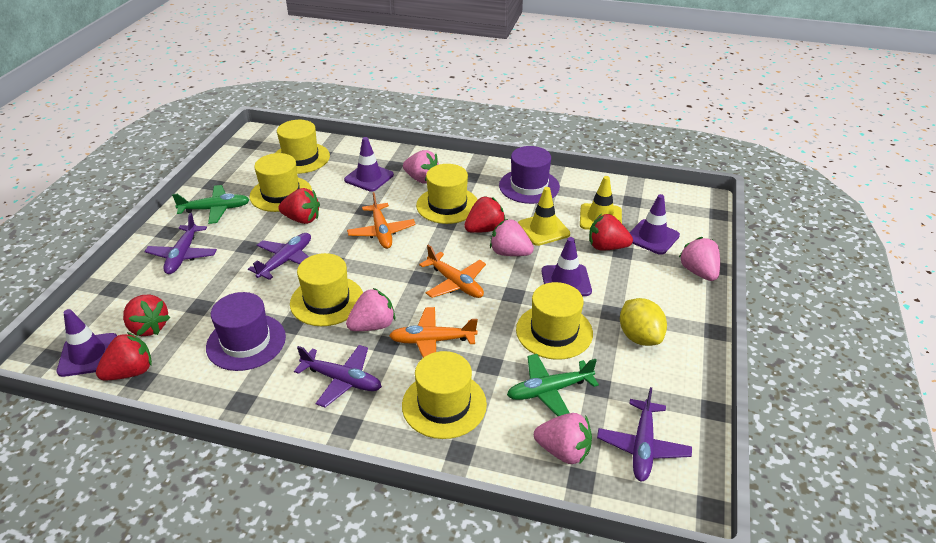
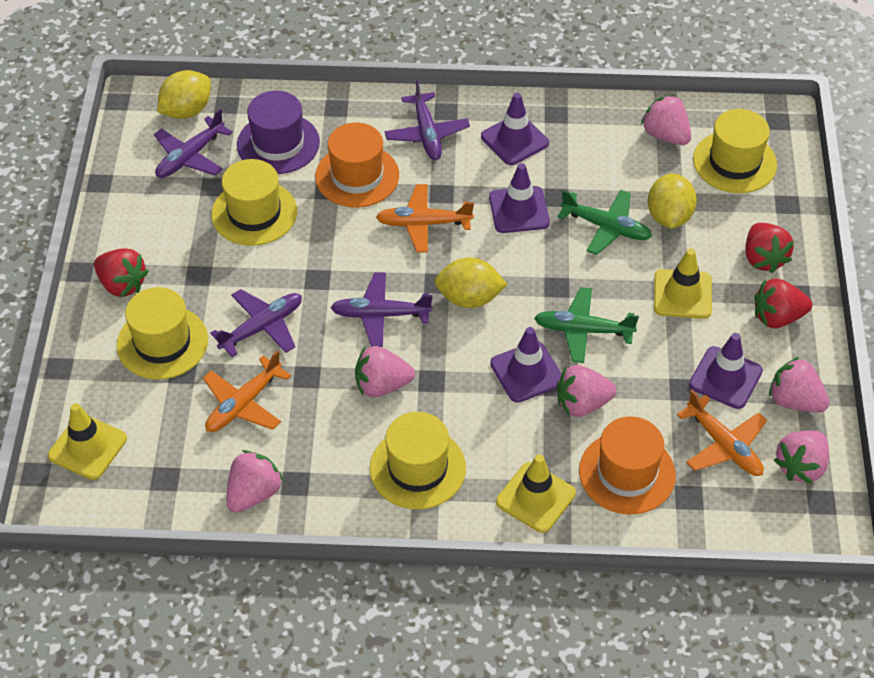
orange hat: none = 0 -> [315,123,399,207] [579,416,676,515] = 2
pink strawberry: [346,288,395,331] [403,150,439,184] [490,219,534,256] [534,413,592,465] [679,237,720,281] = 5 -> [227,450,284,513] [355,346,415,398] [557,365,617,417] [641,95,691,145] [769,357,830,412] [774,430,829,484] = 6
purple hat: [206,292,286,371] [499,146,560,204] = 2 -> [237,91,320,174] = 1
red strawberry: [96,332,152,381] [123,295,170,336] [278,188,320,224] [464,196,506,233] [589,214,633,250] = 5 -> [94,248,148,297] [745,223,794,273] [754,278,812,328] = 3
yellow hat: [249,153,312,212] [275,120,330,174] [290,253,363,326] [402,351,487,439] [416,164,478,224] [516,282,593,360] = 6 -> [117,287,208,380] [211,159,297,246] [370,412,466,509] [693,109,777,193] = 4
yellow lemon: [620,298,667,346] = 1 -> [157,70,211,119] [434,257,508,308] [647,173,697,229] = 3
yellow traffic cone: [518,187,570,246] [580,176,622,230] = 2 -> [48,403,127,480] [496,454,576,533] [654,248,712,319] = 3

